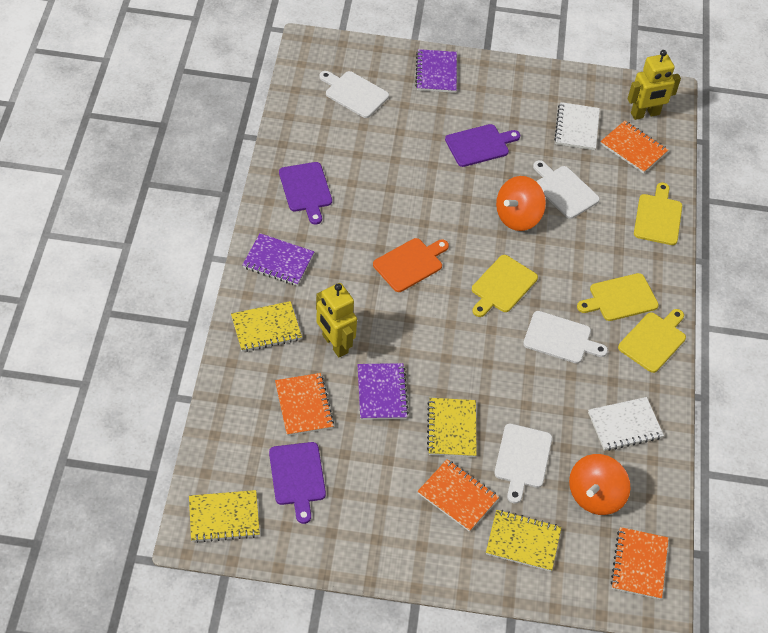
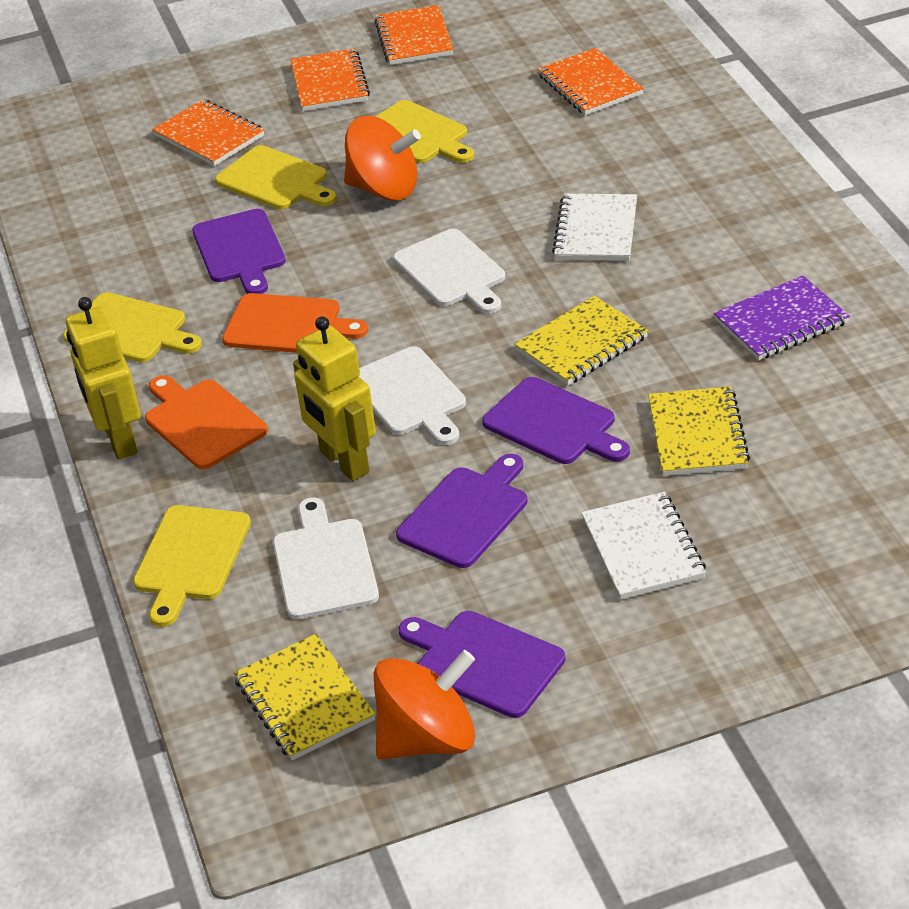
orange cutting board: [373,238,449,292] = 1 -> [145,375,268,469] [222,293,368,353] = 2
purple cutting board: [269,442,326,524] [279,162,332,225] [445,124,520,167] = 3 -> [192,209,286,294] [396,454,527,568] [399,611,565,718] [482,377,630,464] = 4
purple notebook: [242,233,314,286] [357,363,409,420] [415,49,457,93] = 3 -> [714,276,850,360] = 1
white cutting board: [319,71,389,118] [494,423,552,503] [523,311,608,363] [533,160,600,219] = 4 -> [273,497,379,620] [359,346,466,445] [393,229,505,314] = 3
yellow notebook: [189,490,260,543] [231,301,302,352] [427,398,477,457] [486,510,562,572] = 4 -> [234,634,375,761] [514,296,648,385] [648,386,750,476] = 3

